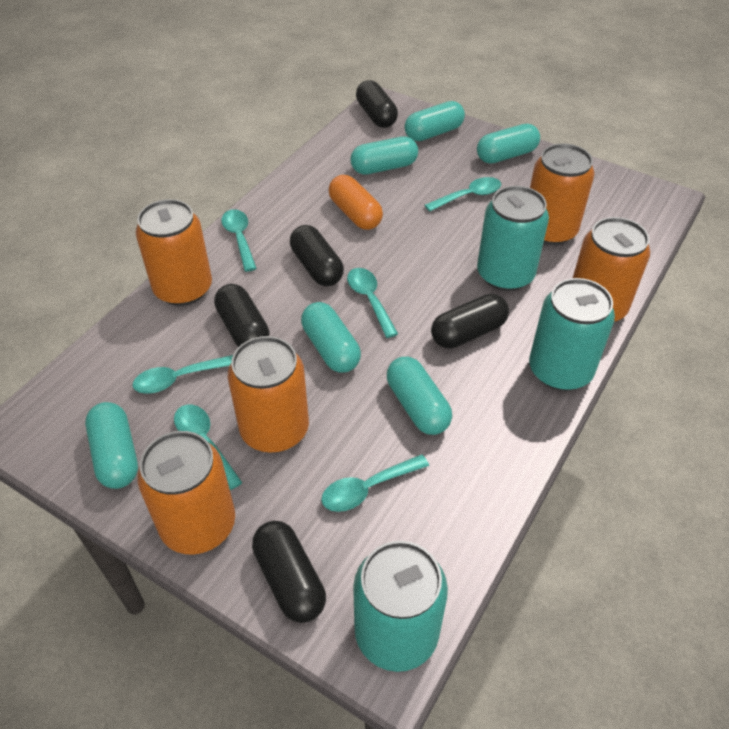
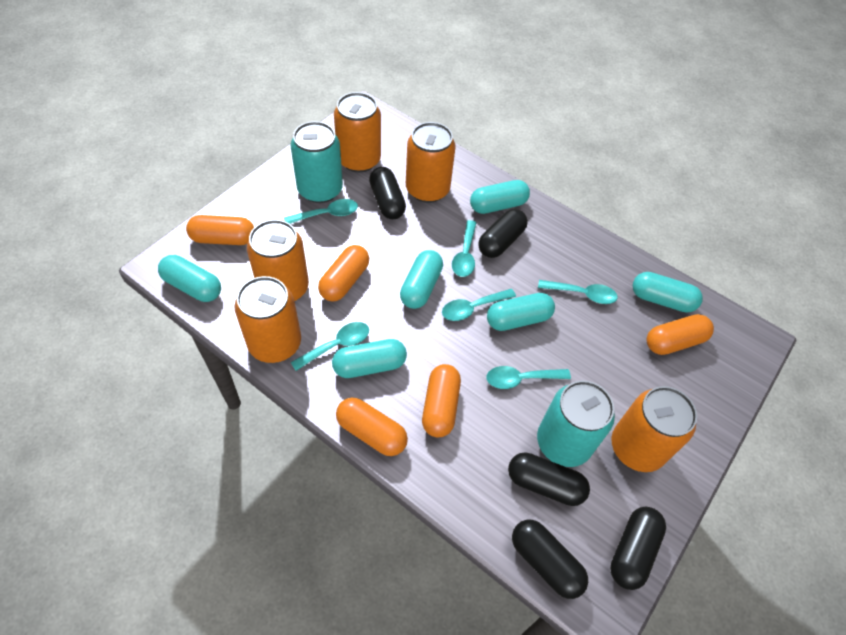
orange capsule: [329,175,383,230] = 1 -> [186,215,254,245] [318,245,369,301] [336,398,408,456] [422,364,461,438] [647,314,714,355] = 5
turquoise can: [353,541,448,672] [477,186,549,291] [529,278,615,391] = 3 -> [290,121,343,203] [537,380,615,467] = 2

